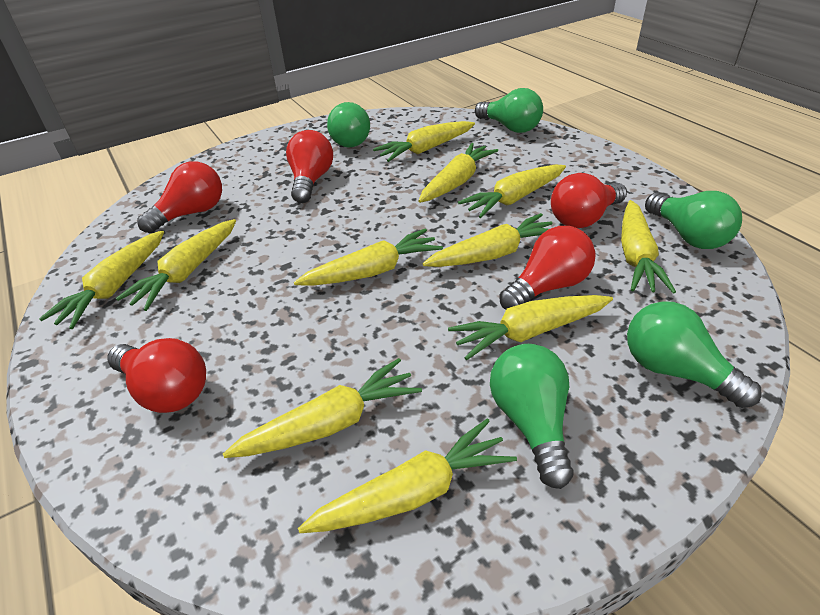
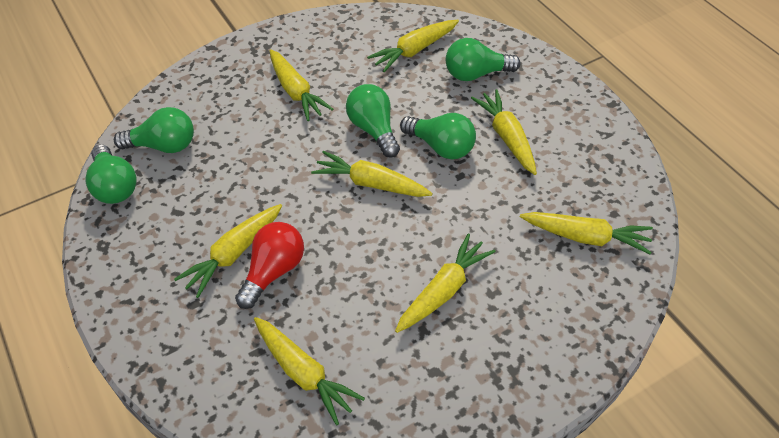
red light bulb: [107,338,206,413] [137,161,222,233] [286,130,333,203] [499,226,596,310] [551,173,627,228] = 5 -> [235,222,304,309] = 1
yellow carrot: [39,231,164,329] [116,219,236,311] [223,358,422,458] [294,228,443,286] [298,418,517,533] [373,121,475,162] [418,143,498,203] [422,213,553,267] [448,295,613,360] [458,165,566,218] [621,200,676,294] = 11 -> [174,204,282,298] [254,317,365,425] [270,49,333,121] [311,151,433,197] [367,20,459,72] [395,234,496,333] [471,89,537,175] [520,212,653,254] = 8

